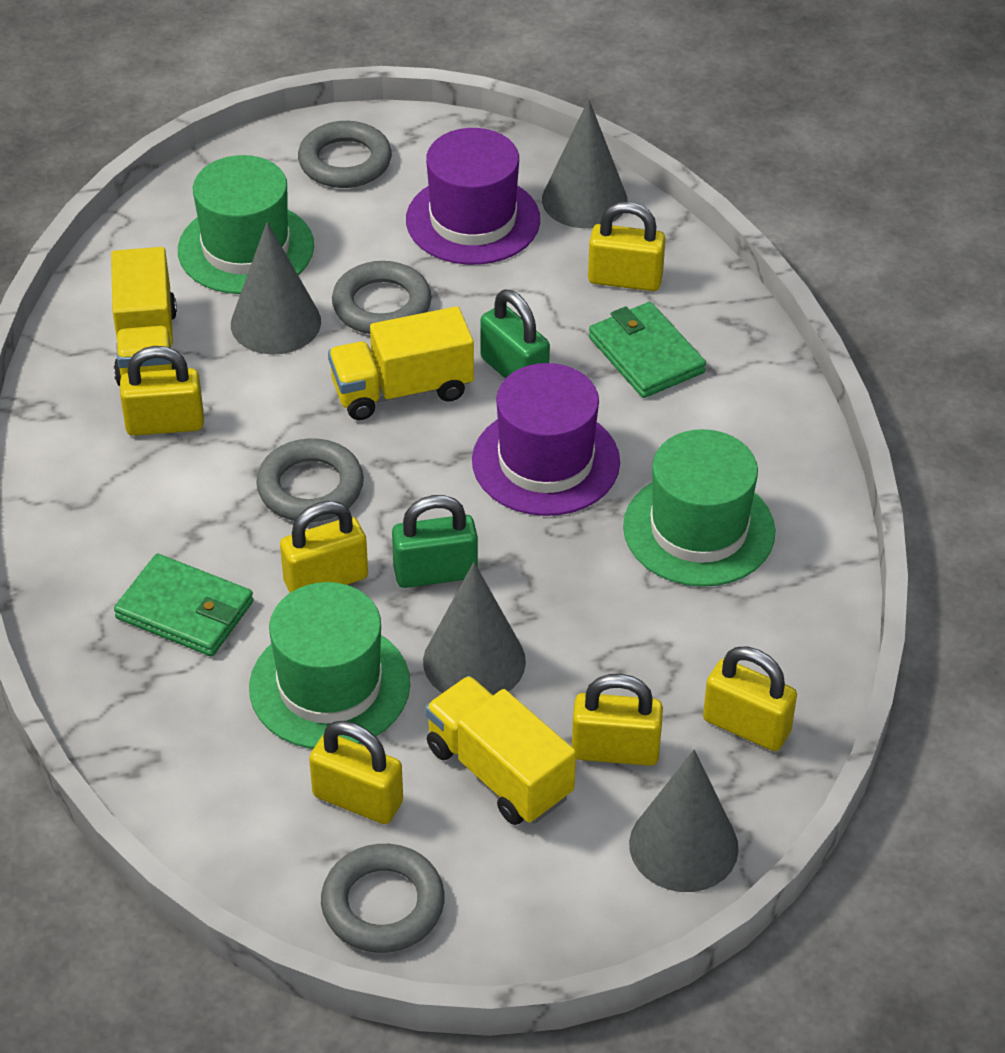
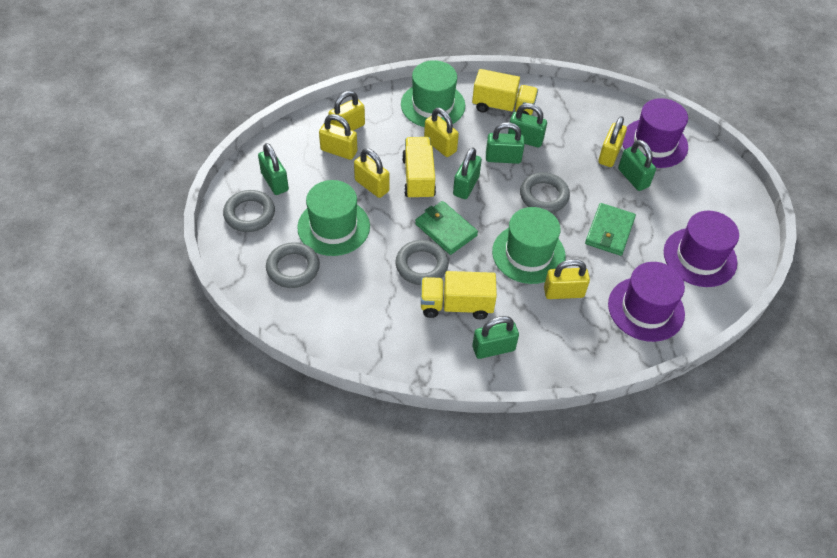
green padlock: [392,495,478,588] [481,290,550,379] = 2 -> [258,143,289,195] [453,147,482,199] [472,316,519,359] [486,122,525,164] [508,103,547,148] [618,140,656,191] = 6
grey cone: [231,222,321,355] [423,562,526,695] [542,99,628,228] [629,750,739,892] = 4 -> none = 0
purple hat: [406,128,540,265] [472,363,620,516] = 2 -> [608,262,685,342] [622,98,688,168] [664,211,739,287] = 3

